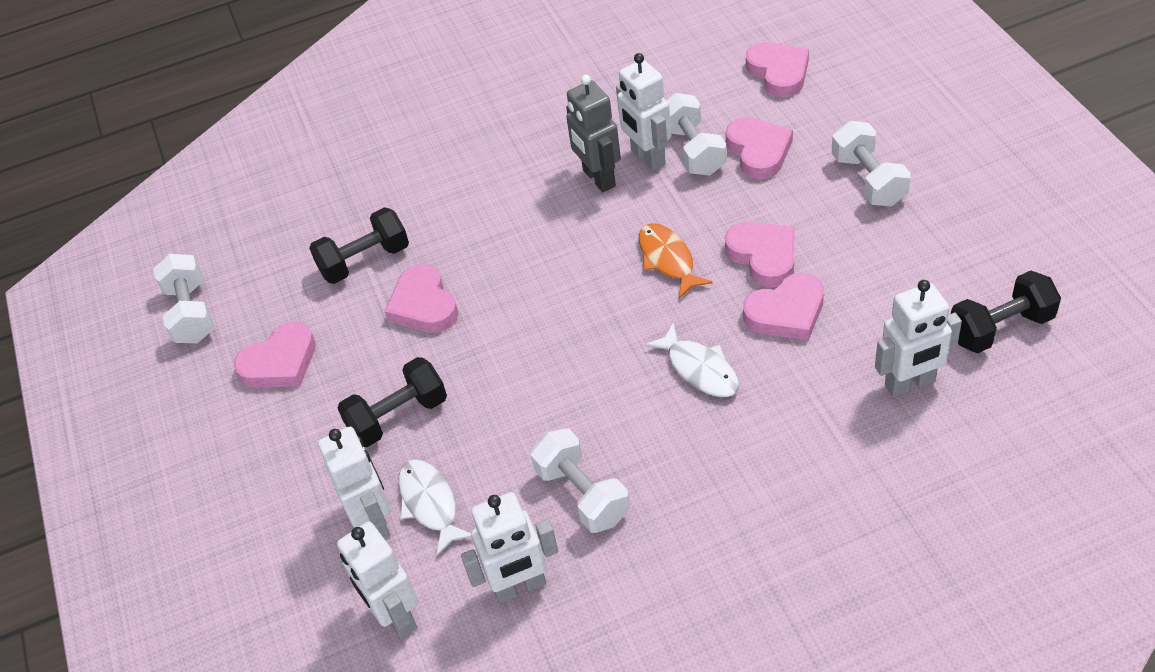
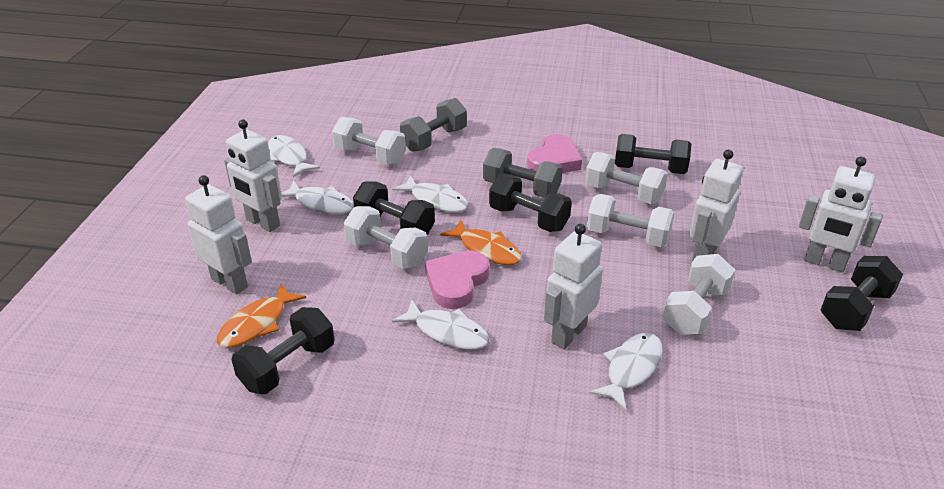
black dumbbell: [309,207,409,284] [338,357,447,447] [951,270,1061,353] = 3 -> [232,307,334,394] [353,181,435,235] [489,174,572,232] [615,134,691,174] [820,256,903,331] = 5
grey dumbbell: none = 0 -> [400,98,467,152] [483,148,563,198] = 2
grey robot: [566,75,621,192] = 1 -> none = 0
orange fish: [639,223,713,299] = 1 -> [217,284,306,348] [440,220,522,265] = 2
pink heart: [234,321,316,388] [384,264,458,333] [725,222,795,287] [726,117,793,179] [743,273,824,340] [746,42,809,98] = 6 -> [425,250,489,309] [527,134,582,173] = 2
white dumbbell: [153,254,214,343] [530,428,630,533] [666,93,727,176] [832,121,911,206] = 4 -> [332,117,406,165] [344,206,428,269] [585,152,668,204] [587,194,674,247] [663,254,735,334] = 5
white fish: [398,459,472,556] [645,323,739,397] = 2 -> [268,135,320,177] [281,181,354,214] [392,175,469,213] [392,300,490,350] [590,333,663,411] = 5

